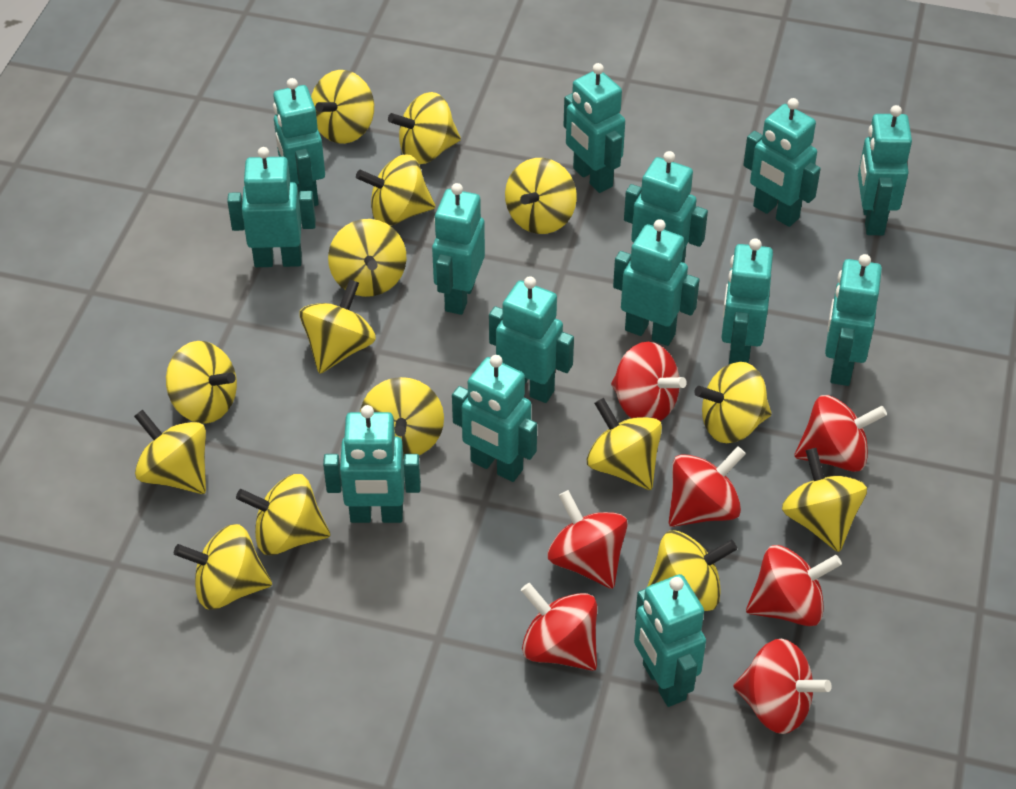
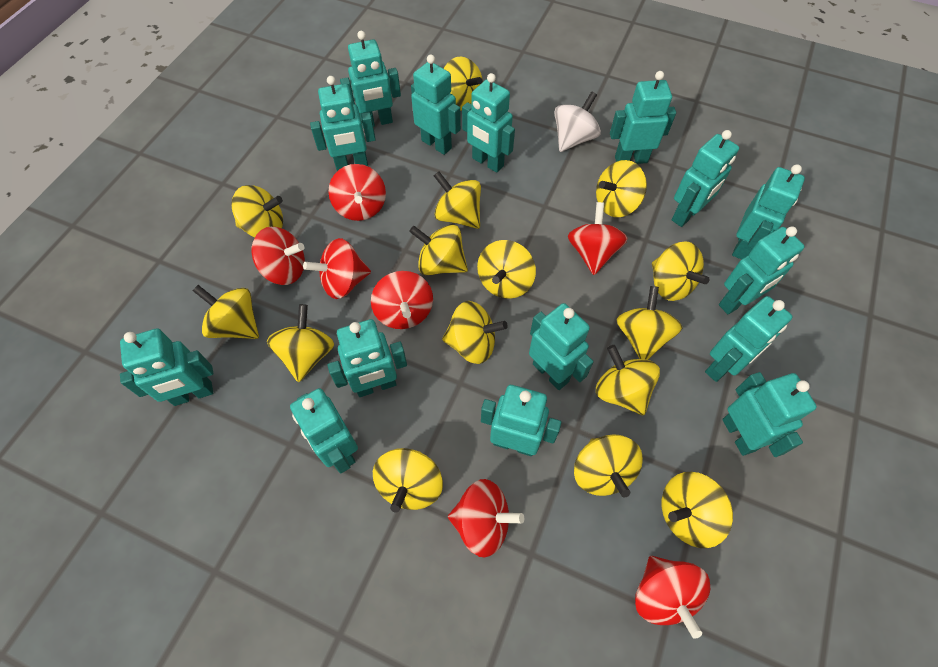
turquoise robot: [227,147,316,267] [273,78,325,206] [323,405,421,523] [432,183,485,315] [452,355,537,482] [489,276,574,403] [563,63,625,193] [613,219,699,346] [624,151,708,263] [634,574,706,707] [721,238,773,364] [743,98,821,227] [825,254,882,386] [858,105,912,235] = 14 -> [120,329,214,406] [290,388,358,474] [310,76,376,171] [327,319,407,397] [340,31,401,129] [411,55,461,155] [462,73,515,173] [481,385,562,456] [529,303,594,390] [610,71,676,164] [671,130,739,227] [705,296,793,382] [719,226,804,314] [722,372,817,457] [732,164,805,259] = 15
white spinning top: none = 0 -> [554,91,601,152] = 1

